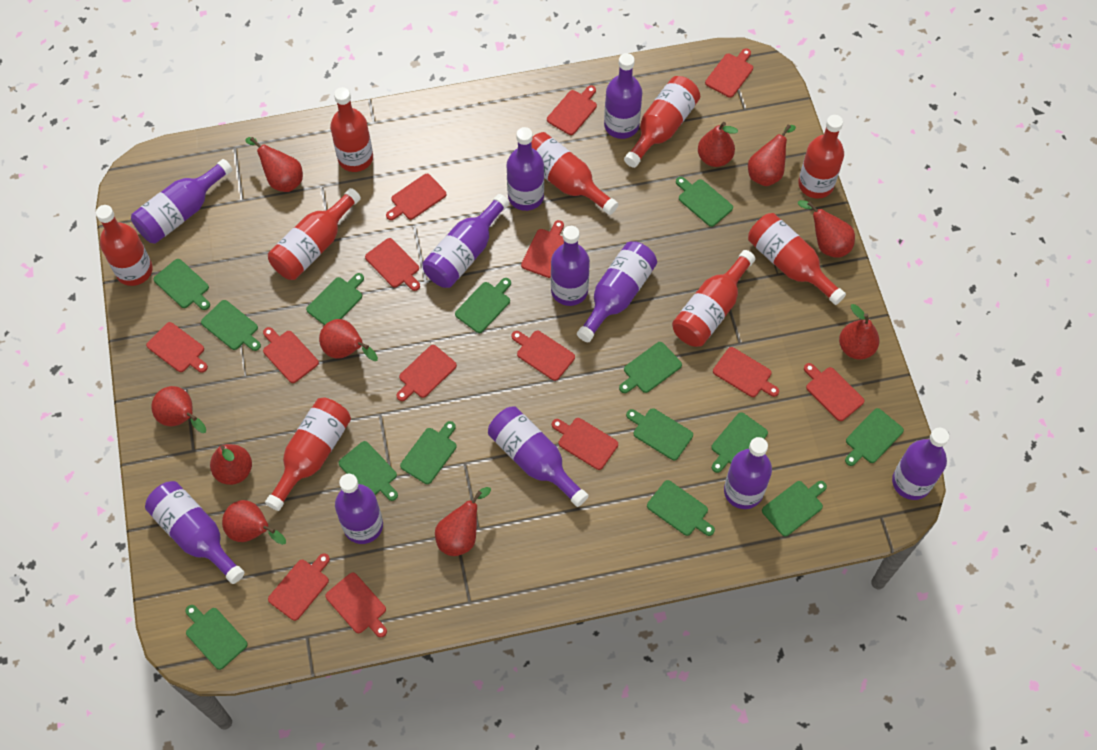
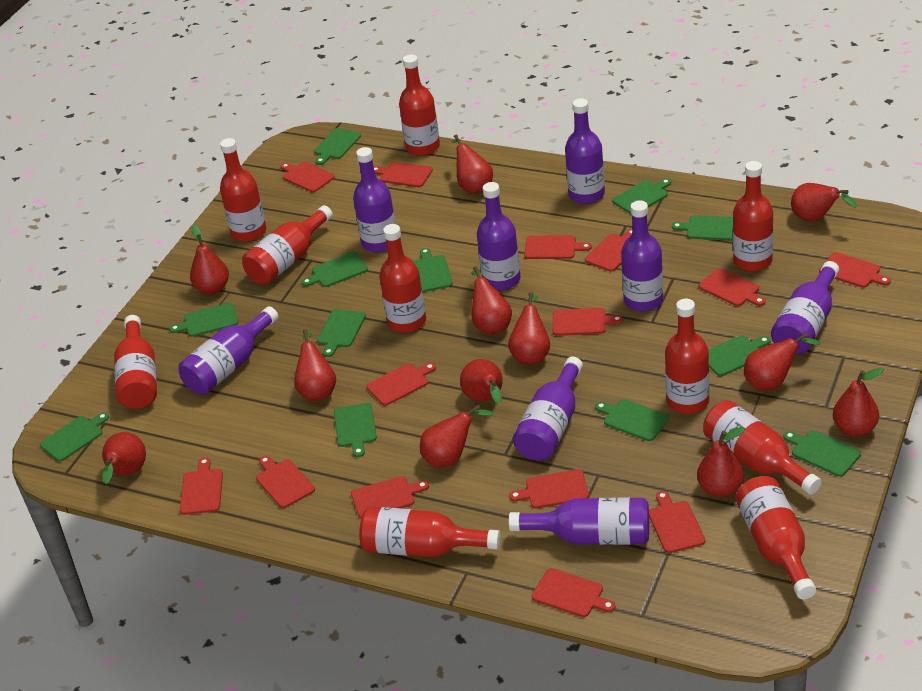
green cutting board: [153,259,210,310] [185,605,248,670] [201,300,261,351] [306,273,364,325] [339,441,398,501] [400,421,457,484] [455,278,511,333] [619,342,682,393] [626,408,693,460] [647,480,715,536] [676,177,733,227] [711,412,768,473] [762,481,827,536] [845,408,904,466] = 14 -> [40,412,109,461] [170,303,238,337] [302,252,368,287] [314,128,361,165] [317,309,366,357] [334,403,377,457] [413,248,453,292] [595,399,669,441] [612,178,671,215] [672,215,733,240] [708,335,770,376] [783,430,861,477] = 12
purple bottle: [131,159,233,243] [145,481,245,584] [335,474,383,544] [422,194,509,288] [488,406,589,507] [507,127,544,211] [551,226,590,306] [577,241,657,342] [604,53,642,139] [724,437,772,509] [892,428,949,500] = 11 -> [179,306,278,395] [353,147,396,253] [477,182,521,290] [509,497,649,545] [513,357,583,461] [565,98,605,204] [621,201,663,311] [771,261,839,355] = 8
red bottle: [96,205,153,286] [265,398,351,511] [268,188,361,280] [330,87,373,172] [531,132,618,215] [624,76,700,168] [672,250,755,347] [748,213,846,305] [798,115,844,199] = 9 -> [114,315,157,409] [220,138,266,242] [242,205,333,285] [359,506,501,558] [379,224,426,333] [399,55,440,156] [665,299,710,414] [703,400,822,495] [733,161,773,271] [736,476,816,600] = 10
red pear: [151,386,206,433] [210,444,252,485] [222,500,286,545] [245,137,303,192] [319,319,378,361] [435,487,491,556] [698,122,738,167] [748,125,796,186] [798,200,855,258] [839,304,879,359] = 10 -> [102,432,146,484] [190,225,229,294] [294,329,336,401] [420,404,494,468] [451,134,493,194] [460,359,503,404] [471,266,512,335] [508,292,550,364] [697,427,745,497] [744,333,821,391] [791,183,857,222] [833,368,884,437] = 12

